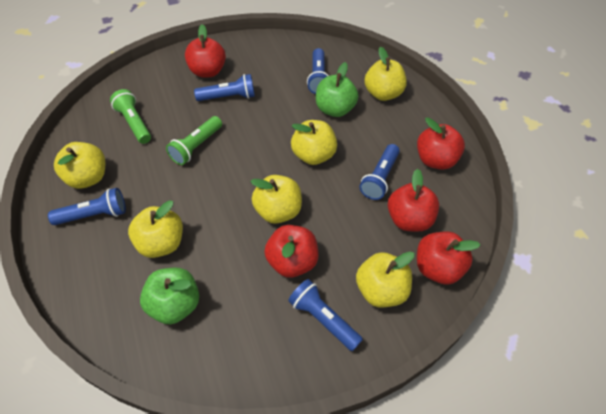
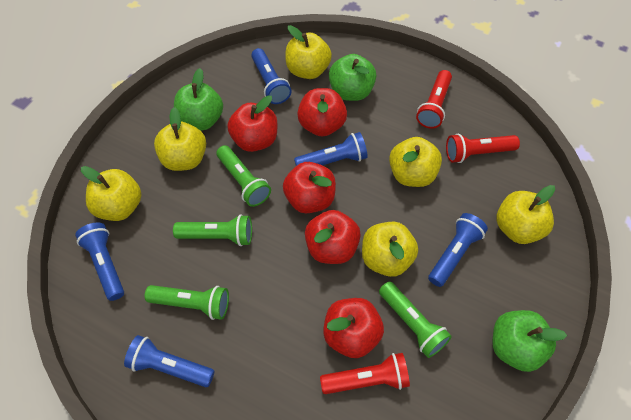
green apple: [140,268,199,324] [316,62,358,117] = 2 -> [174,68,223,130] [329,54,376,101] [492,310,567,372] = 3
green flashlight: [110,89,151,144] [166,116,222,165] = 2 -> [145,285,229,320] [173,215,252,246] [216,145,271,207] [379,281,452,358] = 4
red flashlight: none = 0 -> [320,353,410,394] [416,70,452,129] [446,134,520,163] = 3

